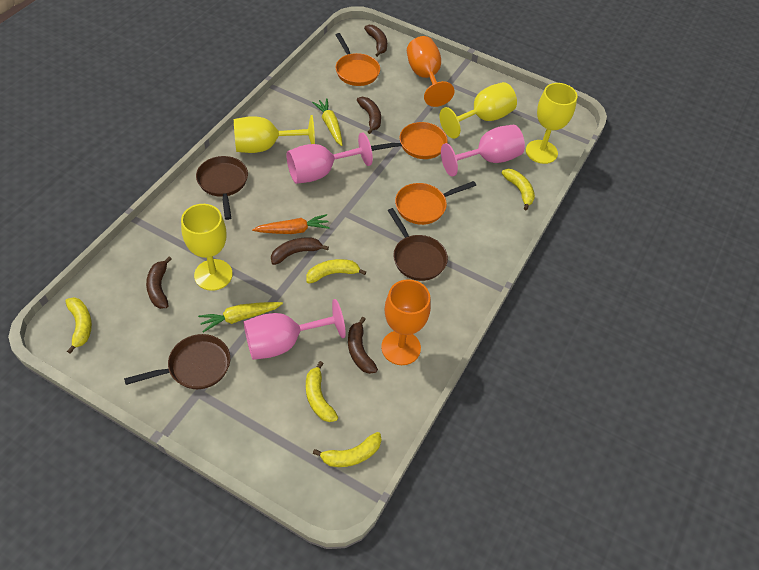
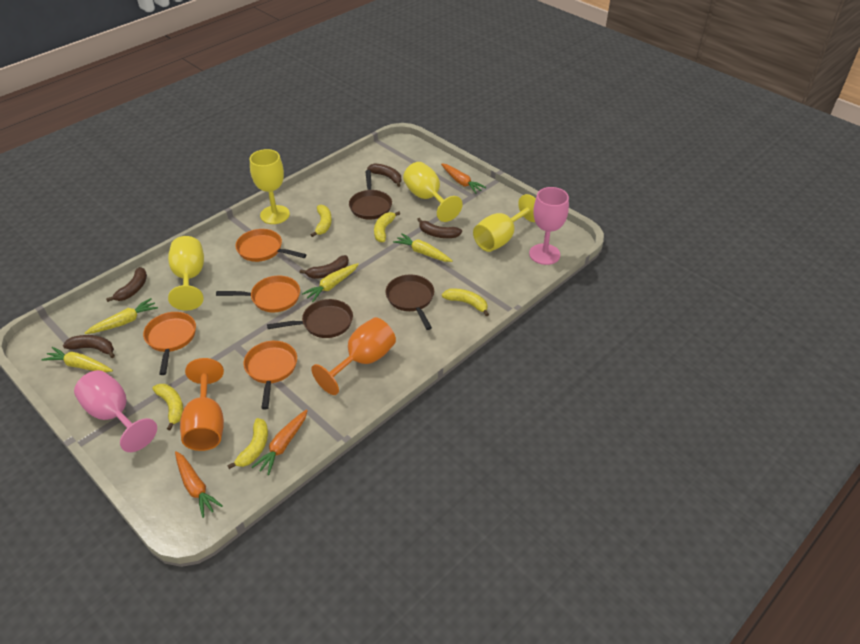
orange carrot: [252,214,330,234] = 1 -> [175,451,222,518] [252,409,308,475] [441,164,486,193] = 3
orange pan: [336,33,380,86] [371,122,448,159] [395,181,476,225] = 3 -> [143,312,196,375] [216,276,300,312] [236,229,307,262] [244,341,297,410] = 4
pink goblet: [244,299,346,360] [286,132,373,184] [441,125,525,177] = 3 -> [74,370,157,452] [529,187,569,265] = 2
yellow carrot: [198,302,283,332] [312,98,343,146] = 2 -> [41,347,113,372] [85,298,158,334] [302,263,359,302] [393,233,452,262] = 4

